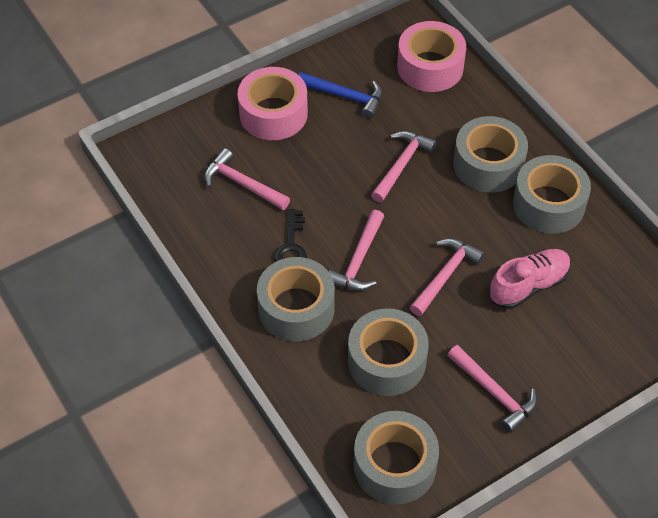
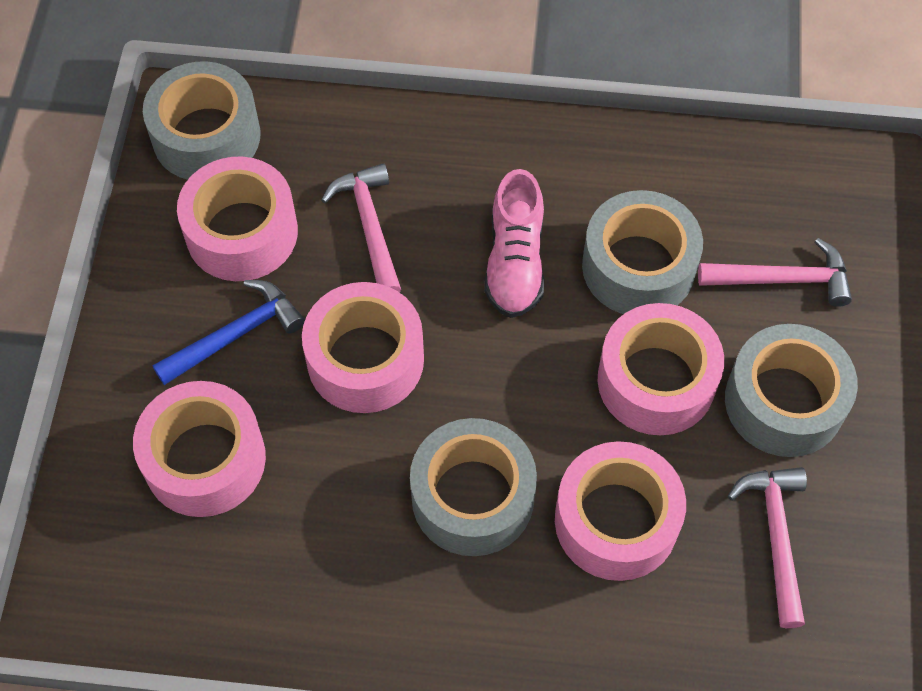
black key: [274,209,307,262] = 1 -> none = 0
grey tape: [257,257,335,341] [348,308,429,396] [354,411,439,505] [453,116,528,193] [513,155,591,234] = 5 -> [143,61,261,180] [410,418,537,556] [582,190,703,314] [725,324,858,457] = 4
pink hammer: [204,148,290,210] [329,210,384,291] [371,131,437,203] [410,238,485,316] [448,345,537,433] = 5 -> [321,163,401,293] [698,238,852,307] [728,467,807,628] = 3
pink tape: [238,67,308,140] [397,21,466,92] = 2 -> [133,381,266,517] [177,156,298,281] [302,282,424,413] [555,441,686,581] [598,303,724,435] = 5

